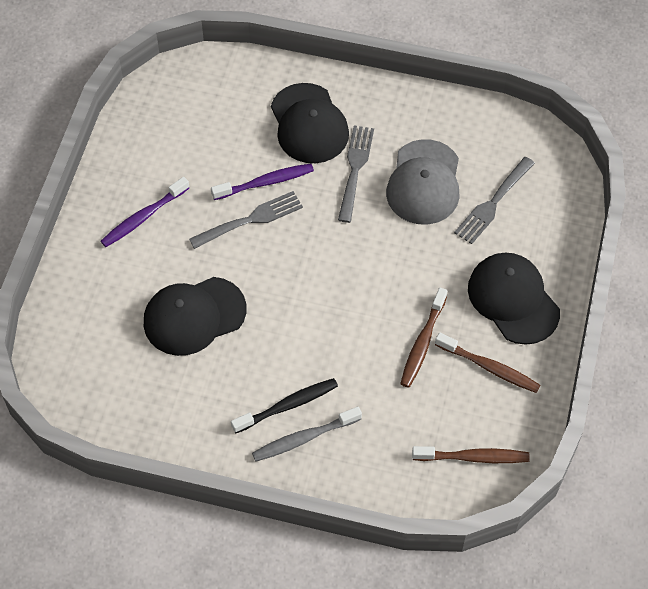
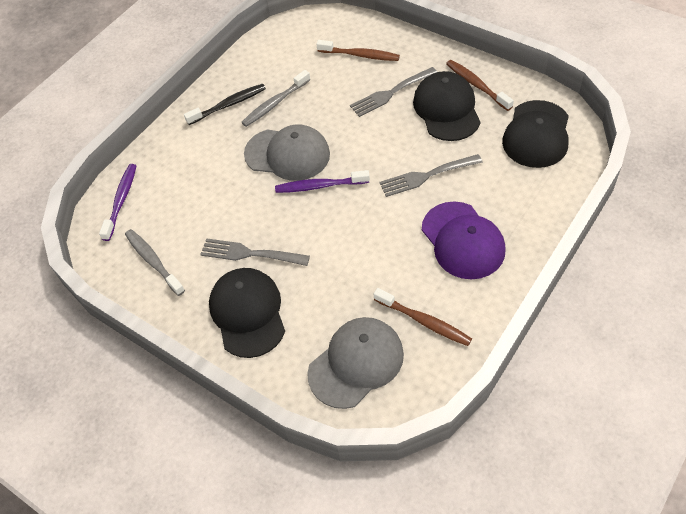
grey cap: [386,139,459,224] = 1 -> [244,124,330,181] [307,317,404,409] = 2
grey toothbrush: [252,407,362,462] = 1 -> [125,229,185,296] [241,70,311,127] = 2
purple cap: none = 0 -> [422,201,506,279] = 1

